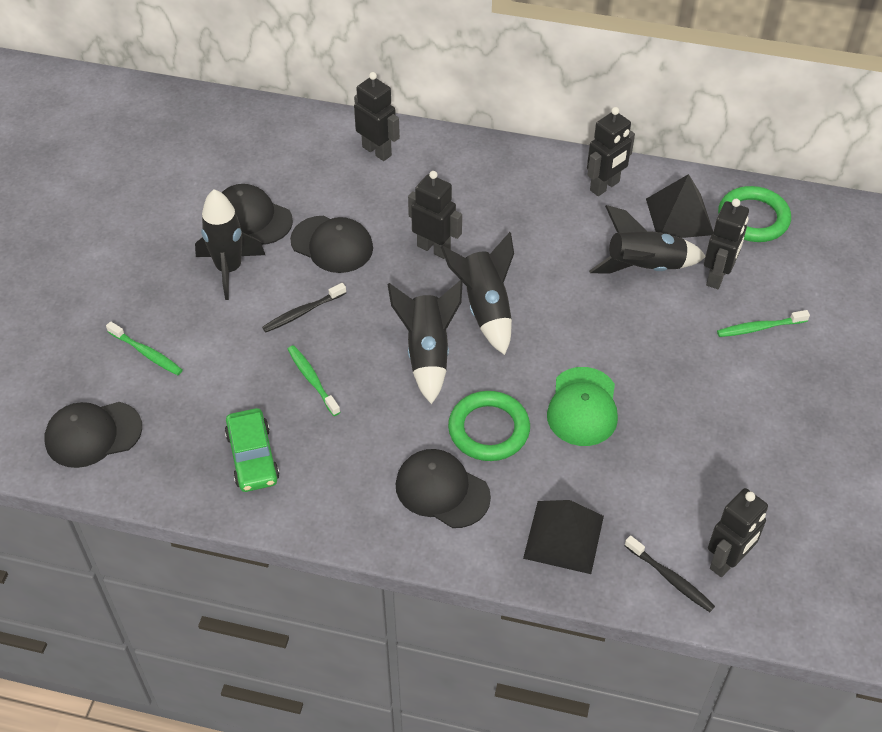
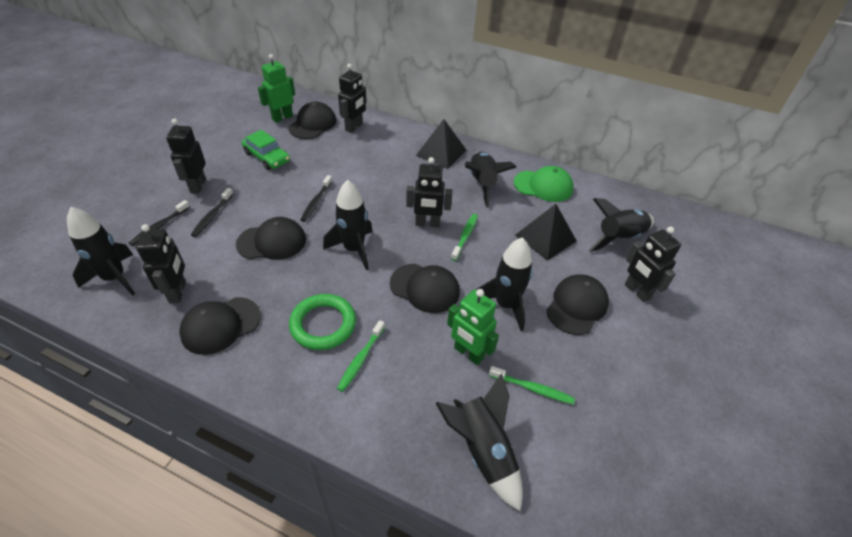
black cap: [44,402,142,468] [221,184,293,245] [290,216,373,273] [396,449,491,528] = 4 -> [179,297,261,355] [236,217,306,260] [289,102,337,139] [390,264,460,313] [546,274,609,335] = 5
black rocket: [195,189,265,300] [388,280,463,404] [441,232,514,355] [589,205,705,273] = 4 -> [67,207,135,296] [323,180,373,270] [435,374,523,511] [465,152,517,207] [477,237,533,331] [588,198,654,252] = 6
black toothbrush: [262,283,346,333] [625,535,715,612] = 2 -> [129,200,190,246] [191,188,233,237] [300,175,332,222] = 3
green ring: [448,391,530,461] [718,186,791,242] = 2 -> [289,294,356,350] = 1
green robot: none = 0 -> [258,54,295,123] [447,289,499,365] = 2

